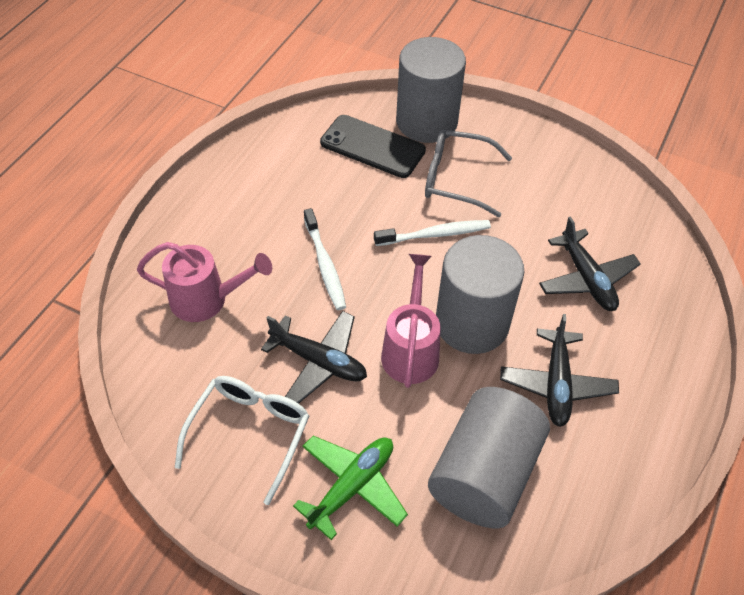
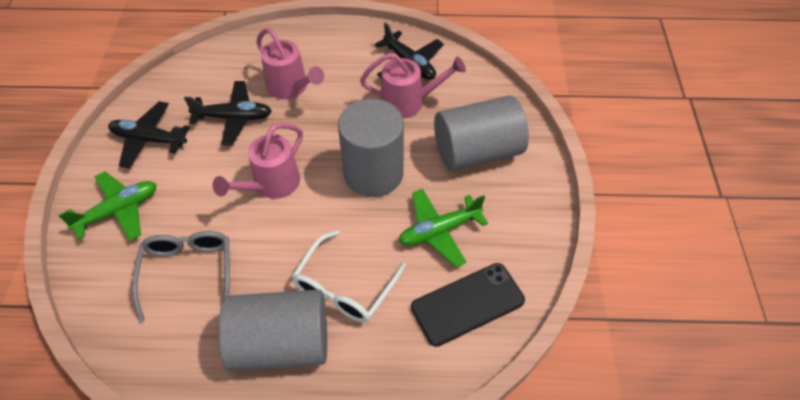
green plane: [293,436,408,540] = 1 -> [58,171,157,241] [399,189,488,268] = 2
pink watering can: [137,242,272,322] [381,254,441,388] = 2 -> [213,123,303,199] [256,28,324,99] [360,53,466,118] = 3
white toothbrush: [304,208,346,310] [374,220,491,246] = 2 -> none = 0

